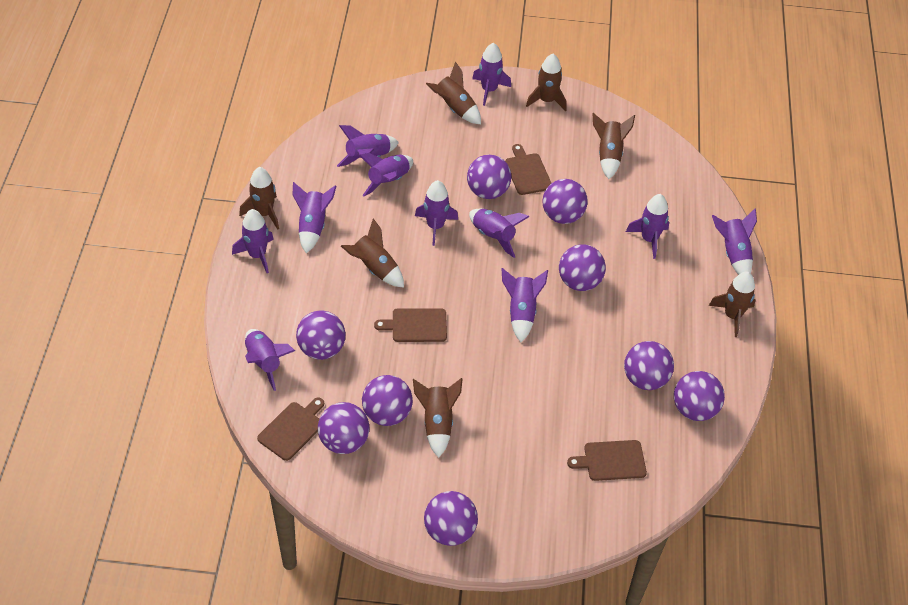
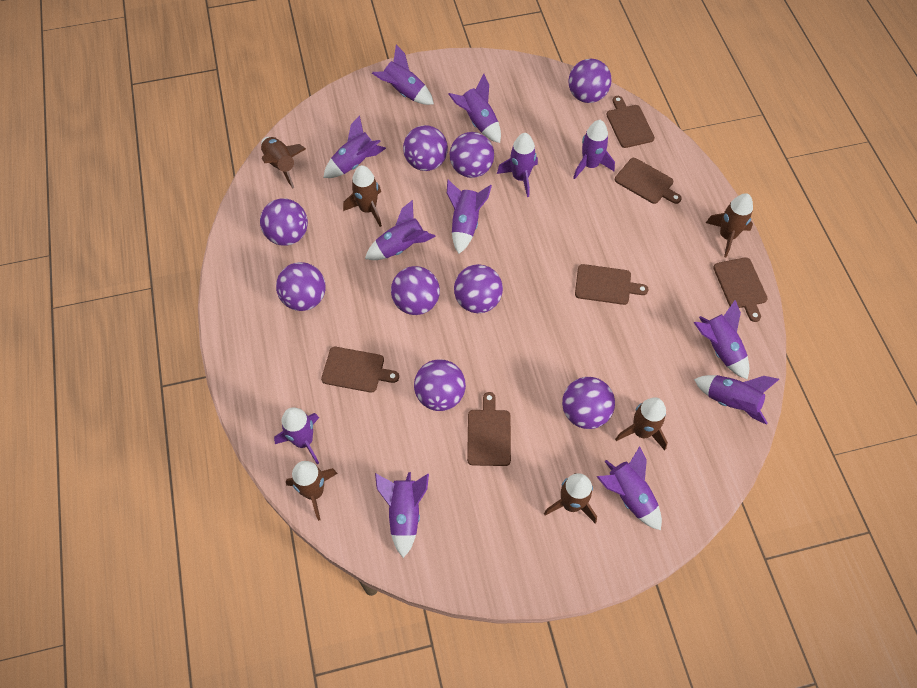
brown cutting board: [257,397,324,461] [374,308,447,342] [505,144,551,195] [567,440,647,481] = 4 -> [321,347,399,393] [467,392,511,466] [575,264,649,305] [606,96,655,148] [615,158,682,204] [713,257,768,322] = 6
brown rocket: [239,167,279,230] [341,218,404,287] [413,378,463,458] [426,61,481,124] [526,54,567,111] [593,113,635,179] [709,271,755,337] = 7 -> [261,137,306,188] [286,461,338,521] [343,165,382,227] [544,473,597,523] [615,398,668,450] [706,193,753,257] = 6
purple rocket: [232,209,274,273] [245,329,295,391] [292,182,336,253] [337,125,399,167] [359,153,413,196] [415,180,458,246] [469,209,529,258] [472,43,511,106] [501,268,548,342] [626,194,669,259] [712,209,757,275] = 11 -> [274,407,319,464] [323,115,386,178] [365,200,436,260] [372,45,434,105] [375,472,429,558] [447,180,492,254] [448,73,501,143] [497,133,538,197] [573,120,615,179] [597,446,662,530] [694,300,749,379] [694,375,779,425] = 12

